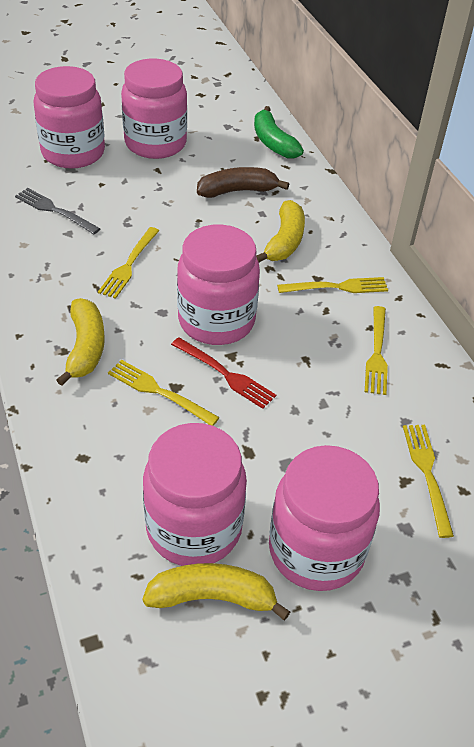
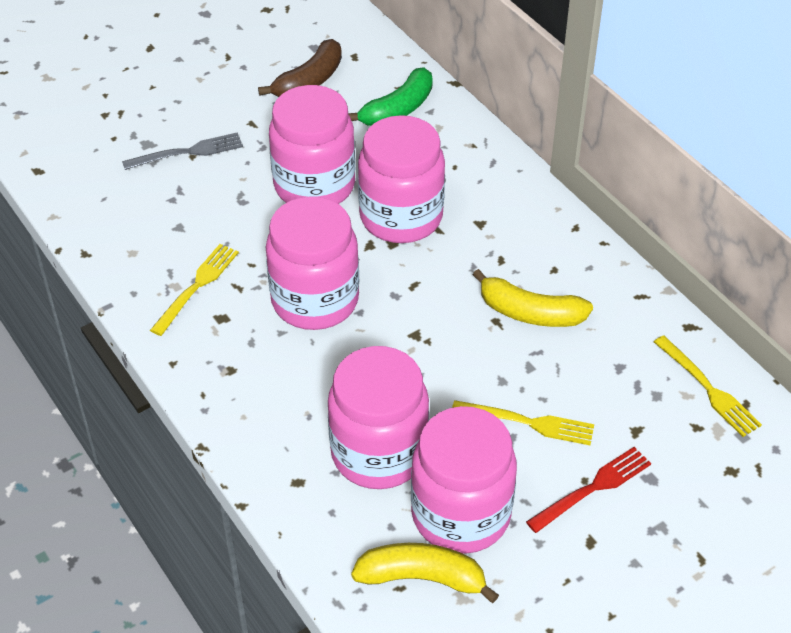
yellow banana: [56,298,105,386] [142,563,290,620] [256,200,305,262] = 3 -> [351,543,499,603] [473,269,593,327] = 2
yellow fork: [98,227,159,299] [108,360,220,426] [277,277,388,293] [365,306,388,395] [403,425,454,538] = 5 -> [150,244,239,336] [452,400,594,445] [654,335,762,437] = 3

